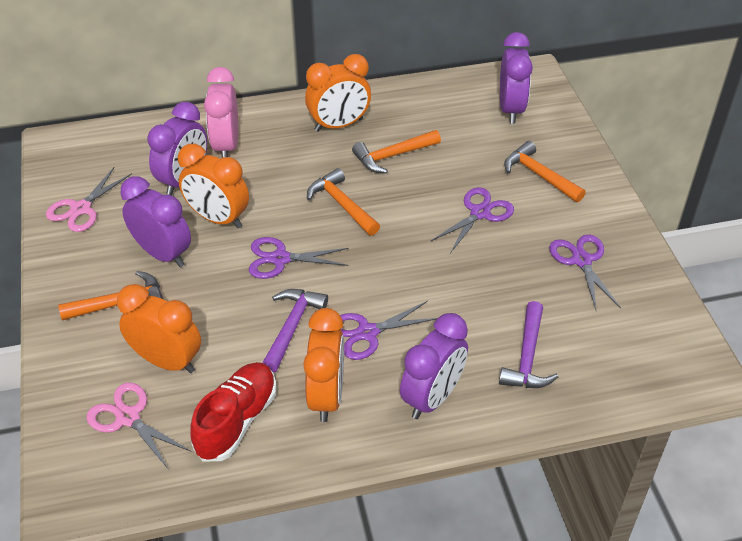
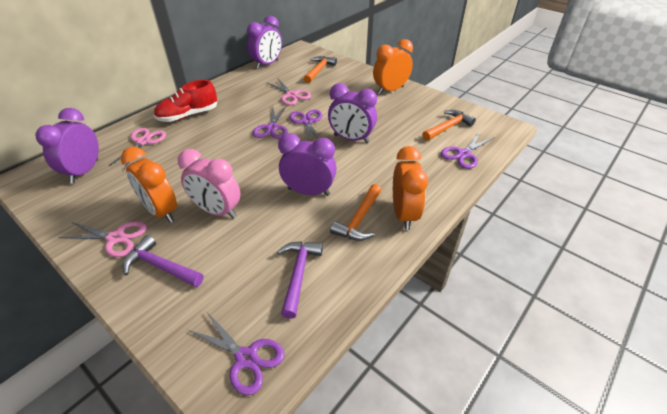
orange clock: [117,284,201,373] [178,144,249,228] [303,308,344,422] [305,54,371,132] = 4 -> [121,147,177,223] [373,39,413,94] [393,146,428,230] = 3
orange hammer: [58,271,163,321] [307,168,380,236] [352,130,441,173] [504,141,586,202] = 4 -> [304,56,337,83] [330,184,381,241] [422,110,476,141] = 3
pink scissors: [46,167,132,232] [87,382,190,470] = 2 -> [58,221,147,257] [108,128,166,169] [266,78,311,105] = 3

